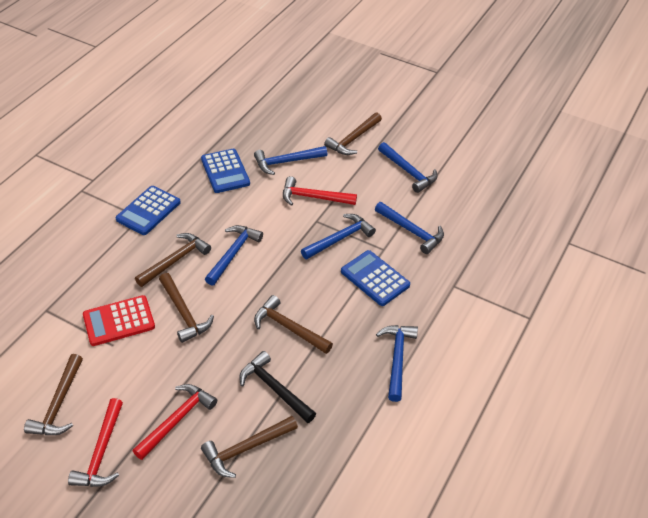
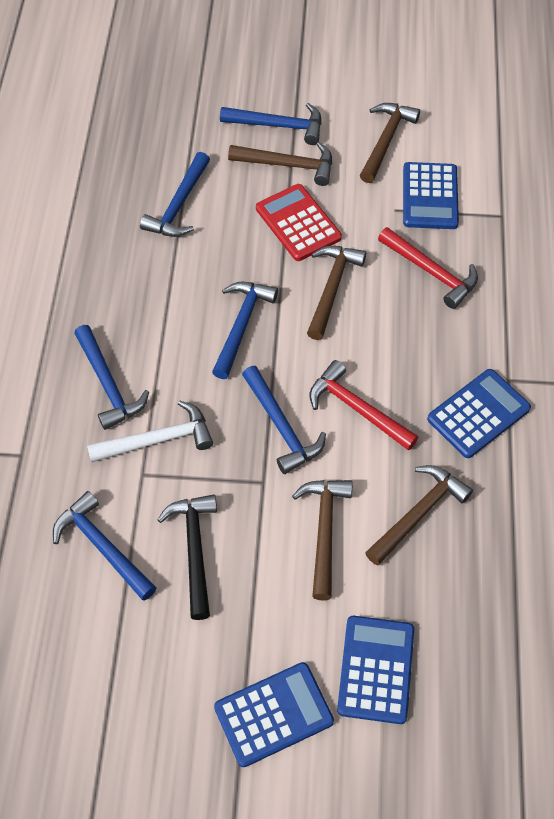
blue calculator: [116,186,181,235] [201,149,250,193] [341,250,410,306] = 3 -> [214,662,334,767] [337,616,414,724] [403,162,459,229] [427,369,531,458] = 4
brown hammer: [24,354,83,435] [135,233,211,287] [159,273,214,343] [201,416,298,478] [254,295,333,354] [324,113,382,155] = 6 -> [228,142,332,186] [292,480,353,601] [307,246,366,340] [360,103,420,183] [365,465,473,566] = 5
red hammer: [68,398,123,487] [133,384,217,460] [283,176,357,206] = 3 -> [310,360,418,451] [378,227,478,309] = 2
white hammer: none = 0 -> [87,400,213,462] = 1

